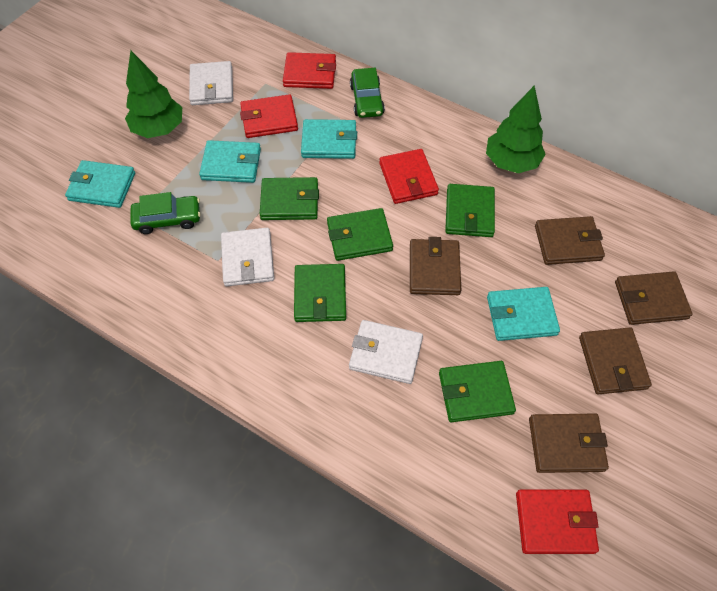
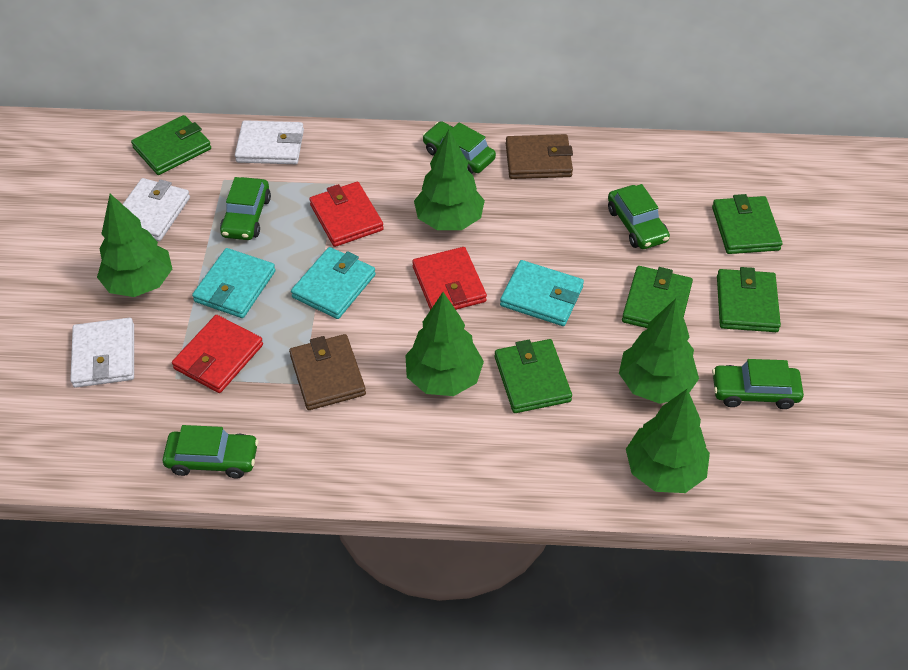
brown wallet: [410,237,461,295] [529,413,609,473] [535,216,605,265] [579,327,652,394] [615,271,693,325] = 5 -> [289,334,366,410] [506,134,573,179] = 2
green car: [131,192,201,234] [350,68,385,118] = 2 -> [163,425,259,478] [220,177,271,240] [422,121,496,174] [608,184,670,249] [712,359,804,409] = 5
green tree: [125,50,182,138] [486,86,546,173] = 2 -> [97,194,172,297] [405,292,484,396] [414,130,485,230] [619,299,699,404] [626,389,710,493] = 5
red wallet: [240,94,298,138] [283,52,336,89] [379,149,439,204] [516,489,599,554] = 4 -> [172,315,263,393] [309,182,384,247] [412,247,487,310] = 3
turquoise wallet: [65,160,135,208] [199,140,261,183] [301,119,357,159] [487,287,560,341] = 4 -> [192,248,276,318] [291,247,375,319] [500,260,584,326] = 3

